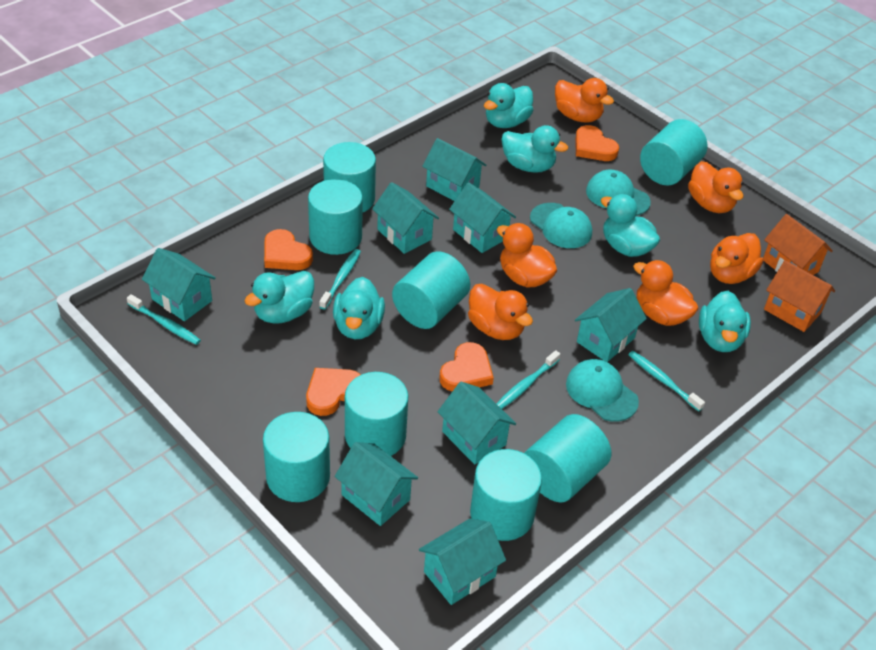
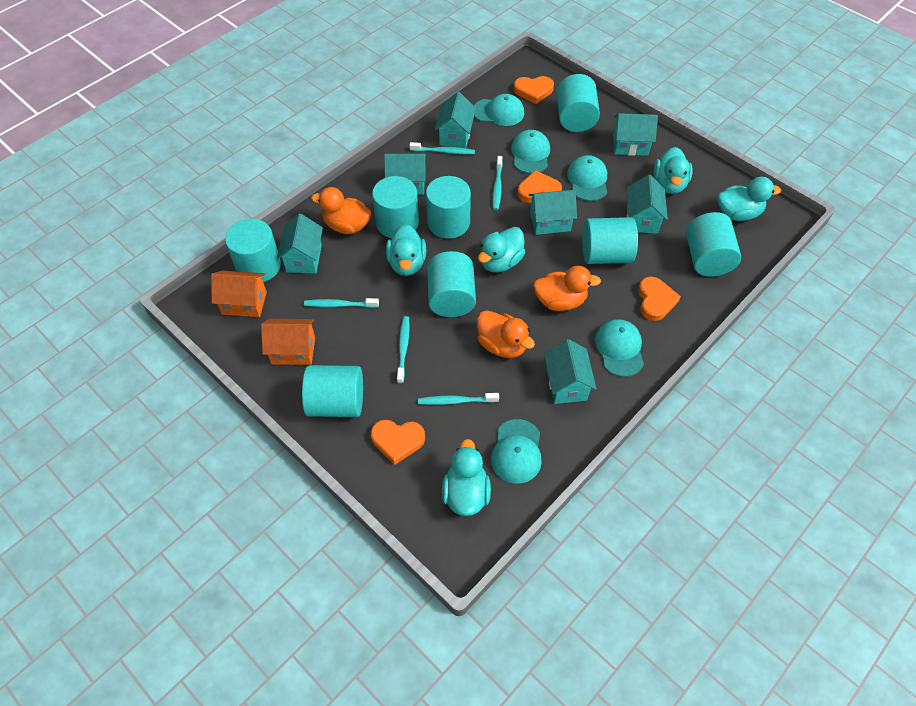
orange duck: [468,284,533,340] [497,223,557,288] [555,78,614,123] [633,260,699,326] [688,161,744,213] [710,233,763,284] = 6 -> [311,187,371,234] [477,310,535,358] [533,266,601,311] = 3
turquoise cap: [530,203,592,248] [566,359,639,422] [586,170,651,216] = 3 -> [474,94,524,126] [491,419,542,484] [511,130,550,174] [567,155,607,201] [595,319,644,377] = 5
turquoise duck: [245,271,314,324] [333,277,385,339] [484,83,533,128] [501,125,568,173] [601,194,660,257] [699,291,751,352] = 6 -> [386,224,426,276] [442,439,491,516] [478,227,525,272] [654,147,693,194] [717,177,781,221] = 5
turquoise house: [142,248,216,321] [335,442,418,526] [372,182,439,254] [419,519,506,605] [422,138,487,201] [438,382,516,464] [449,182,516,253] [575,288,647,362] = 8 -> [277,213,323,274] [384,154,426,195] [435,92,476,148] [529,190,577,235] [544,339,597,404] [613,113,658,156] [627,175,668,234] = 7
turquoise toothbrush: [127,294,201,345] [319,249,361,310] [496,350,560,409] [628,351,705,411] = 4 -> [304,298,379,308] [397,316,410,384] [409,142,475,154] [418,393,499,405] [493,156,503,210] = 5

